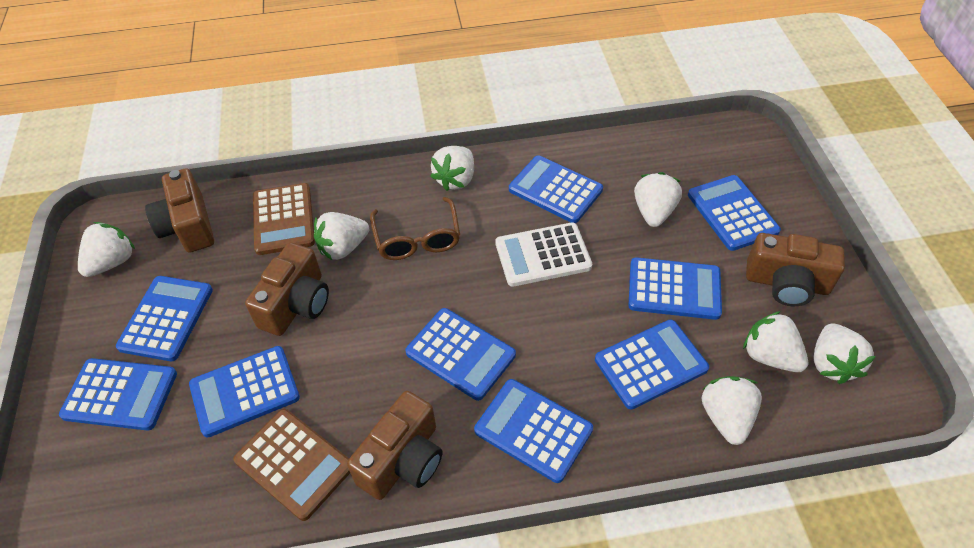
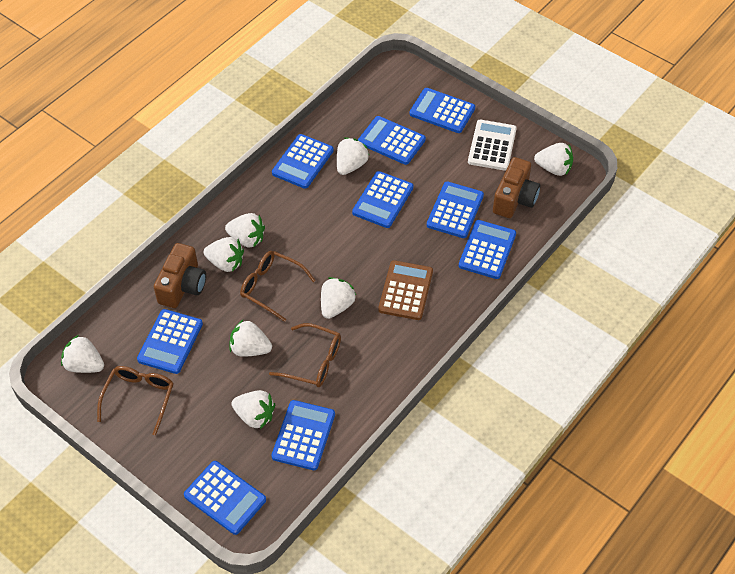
brown calculator: [233,409,350,521] [253,183,315,255] = 2 -> [378,260,433,320] = 1
brown camera: [145,168,214,253] [245,242,329,336] [347,391,442,500] [746,233,845,306] = 4 -> [154,243,206,308] [493,157,540,218] = 2
brown glasses: [370,197,460,260] = 1 -> [97,366,174,436] [240,251,316,322] [269,323,341,387] = 3
white strawberry: [78,222,135,277] [314,212,369,260] [430,146,474,191] [634,172,682,227] [702,376,762,445] [743,311,808,372] [814,323,876,384] = 7 -> [61,335,104,373] [204,237,244,272] [225,213,265,248] [230,320,272,357] [232,390,275,429] [321,277,356,319] [337,138,370,175] [534,143,573,176] = 8

